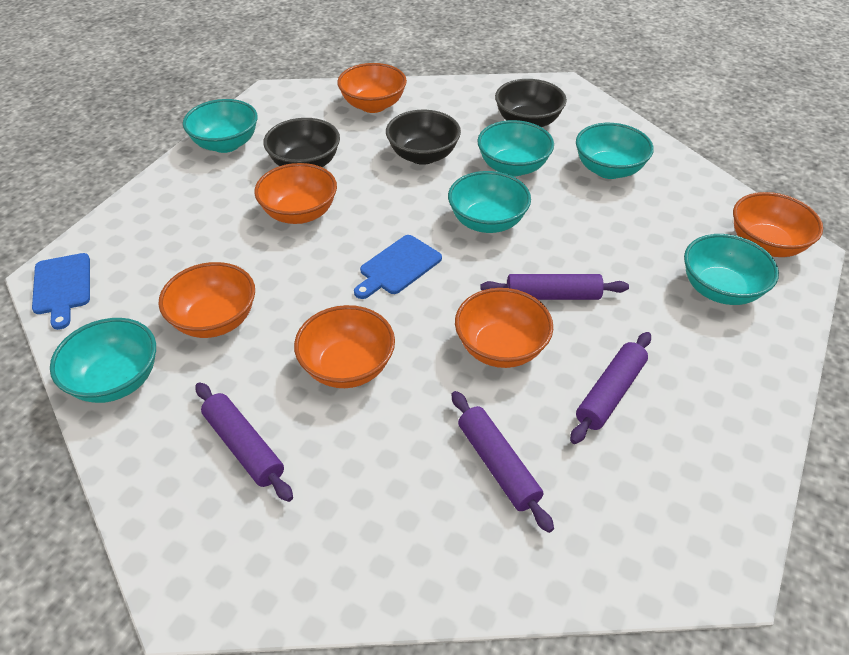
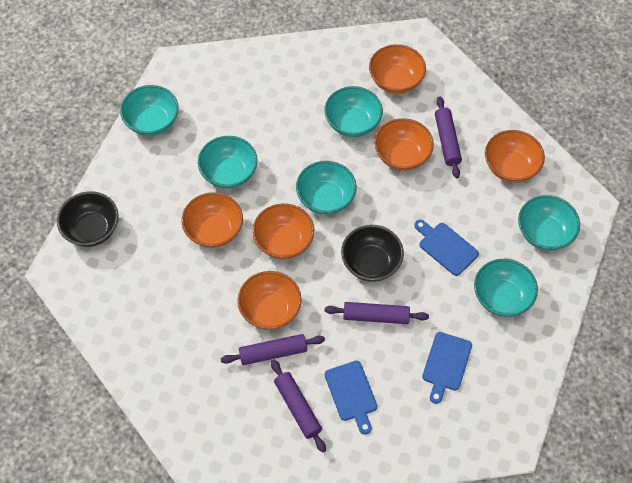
black bowl: [263,118,340,167] [386,110,461,165] [495,79,567,127] = 3 -> [57,191,119,247] [341,225,404,282] = 2
blue cutting board: [32,253,90,330] [354,235,442,299] = 2 -> [325,361,377,434] [414,220,479,276] [422,332,472,404] = 3

